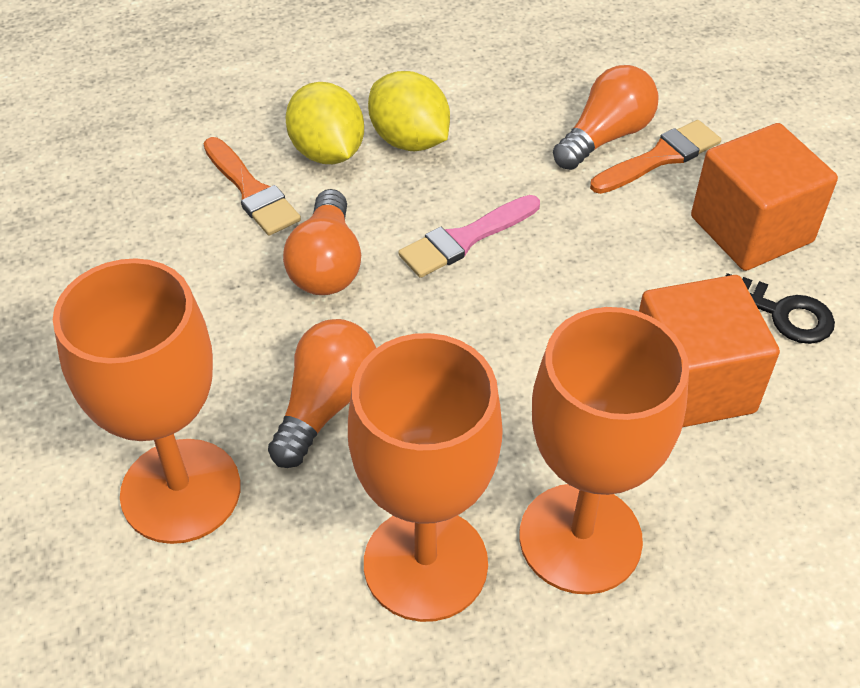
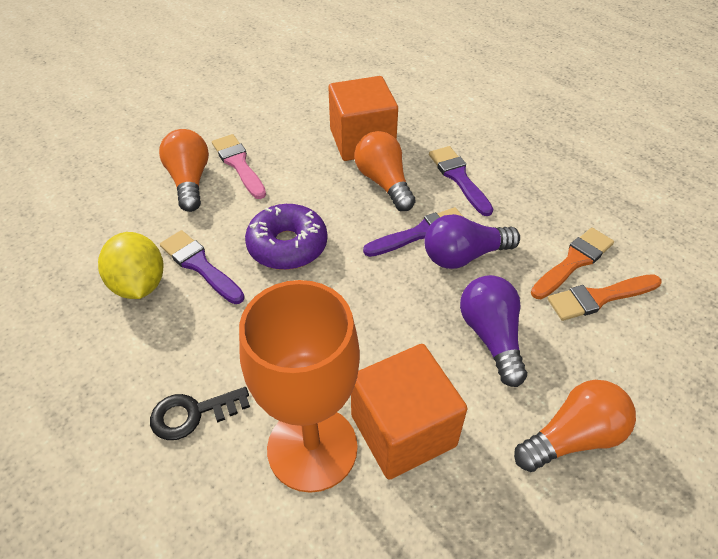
orange goblet: [53,258,241,544] [348,333,503,622] [519,307,689,595] = 3 -> [239,280,360,493] = 1
purple brush: none = 0 -> [160,230,245,304] [363,207,462,257] [429,146,493,216] = 3
purple donut: none = 0 -> [245,204,327,270] = 1
purple light bulb: none = 0 -> [425,214,520,269] [460,275,527,387] = 2
yellow lemon: [285,82,364,164] [368,71,450,151] = 2 -> [98,232,163,299] = 1

